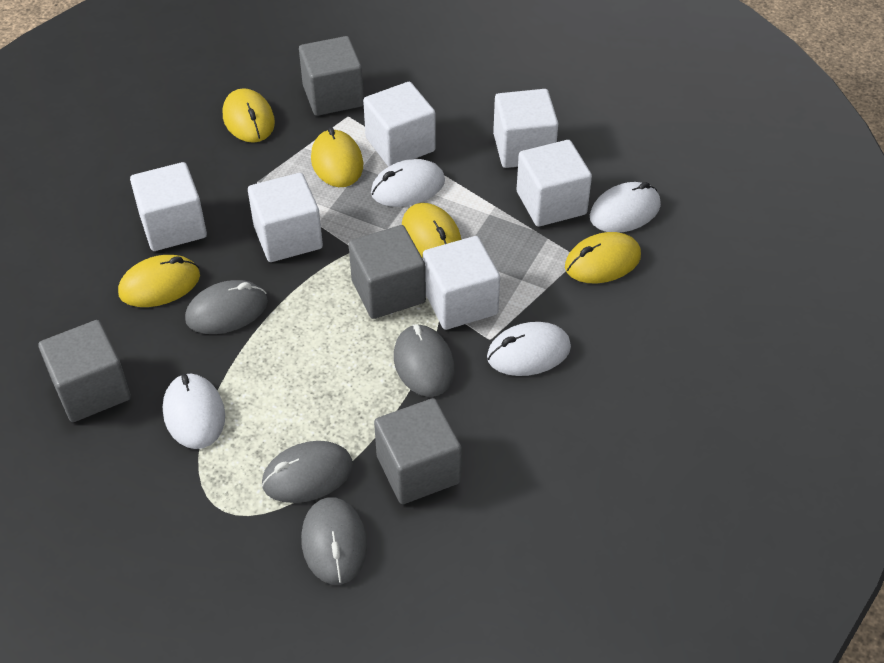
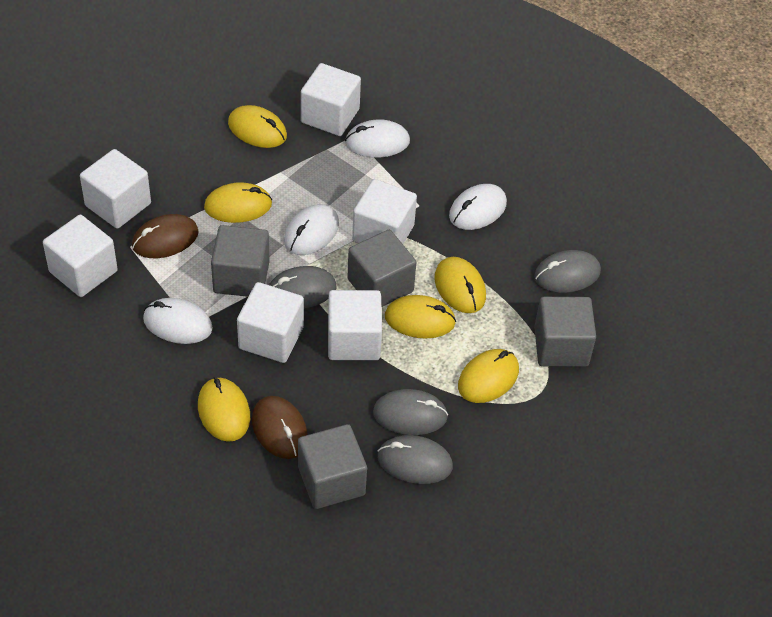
brown mouse: none = 0 -> [132,214,199,258] [252,396,308,459] = 2
yellow mouse: [118,255,200,307] [223,88,275,143] [311,127,363,187] [402,203,461,258] [565,232,641,283] = 5 -> [198,377,250,442] [204,182,272,223] [228,105,287,148] [385,295,456,338] [434,257,486,313] [458,349,519,403] = 6

